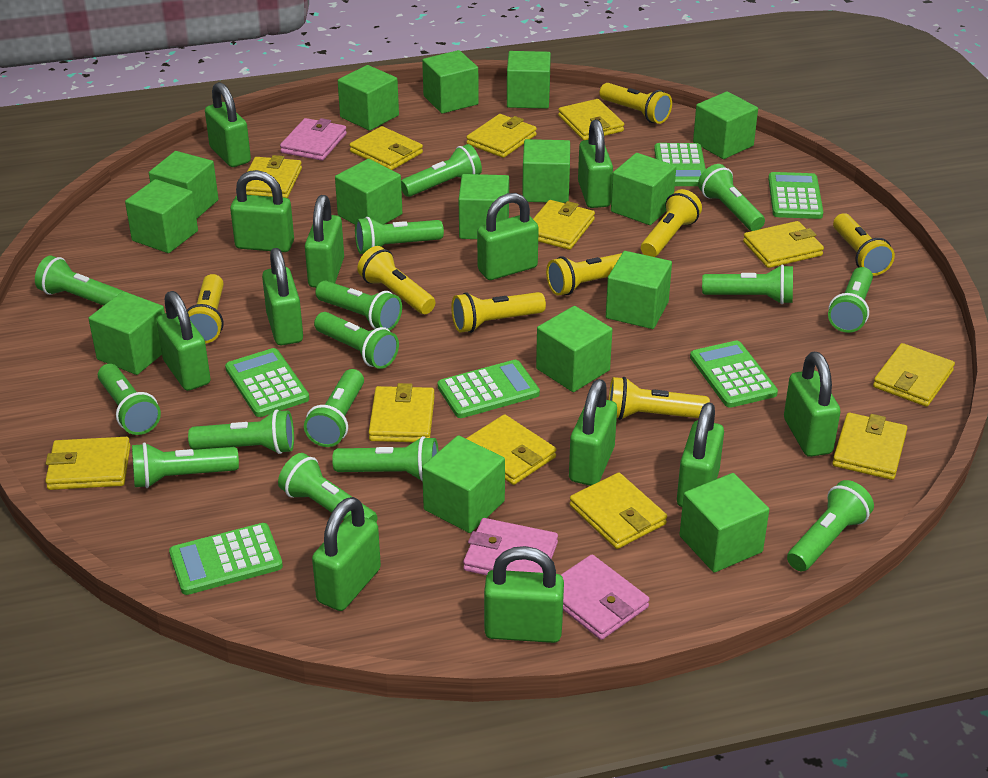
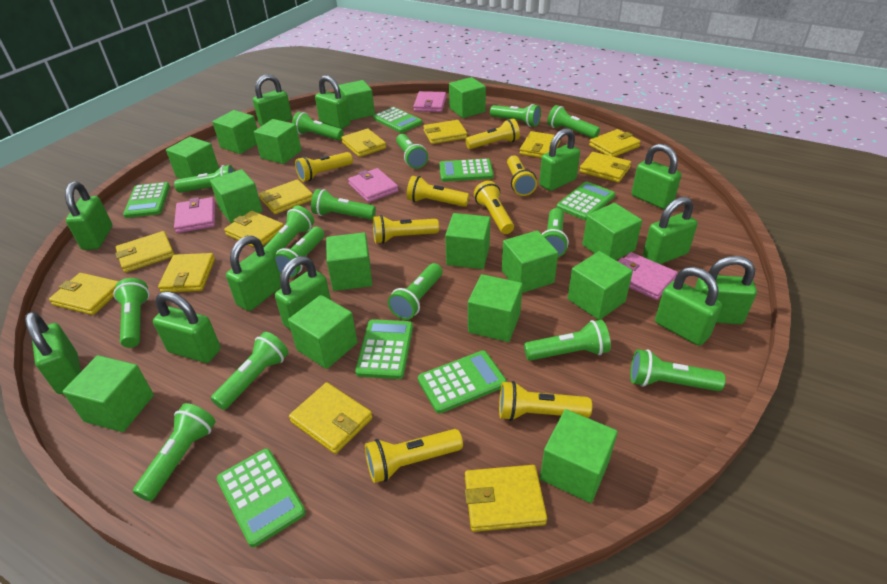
green calculator: [169,523,283,595] [225,348,309,417] [438,360,540,418] [654,143,706,186] [690,340,778,408] [768,172,823,219] = 6 -> [123,182,170,218] [217,448,306,547] [355,319,413,379] [373,107,422,133] [418,350,507,414] [439,159,494,182] [557,181,615,220] = 7
pink wallet: [280,118,347,161] [463,518,558,575] [561,555,650,640] = 3 -> [174,197,215,233] [348,168,398,202] [413,91,446,112] [618,252,678,300] = 4

